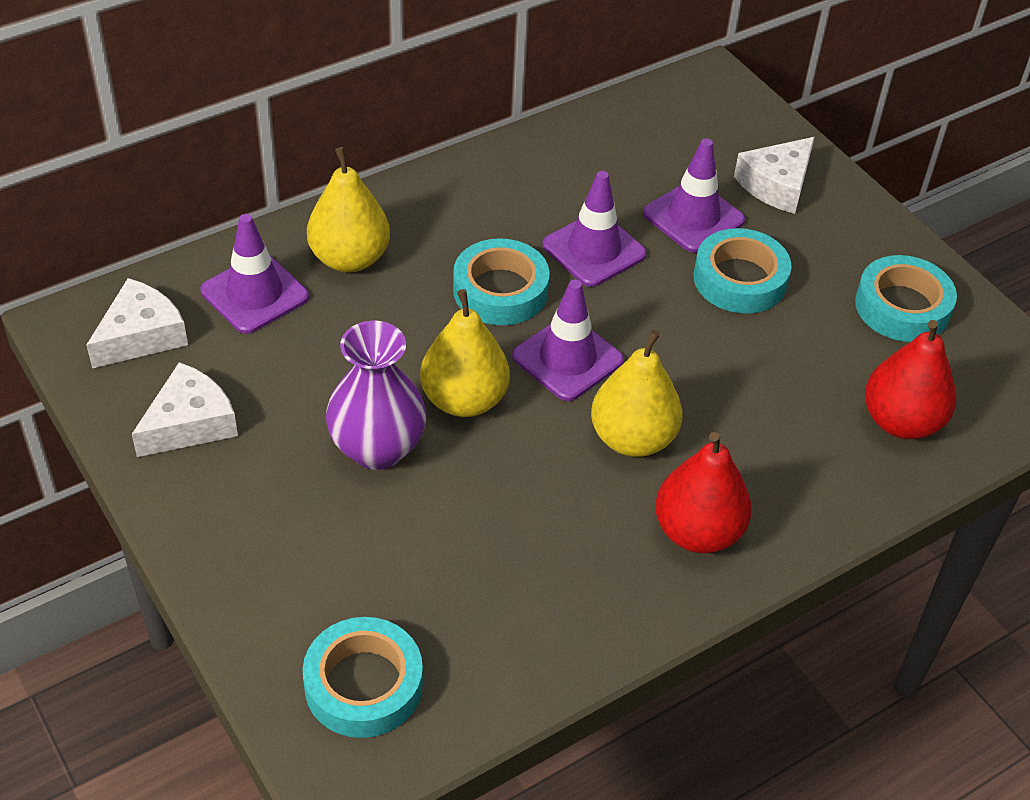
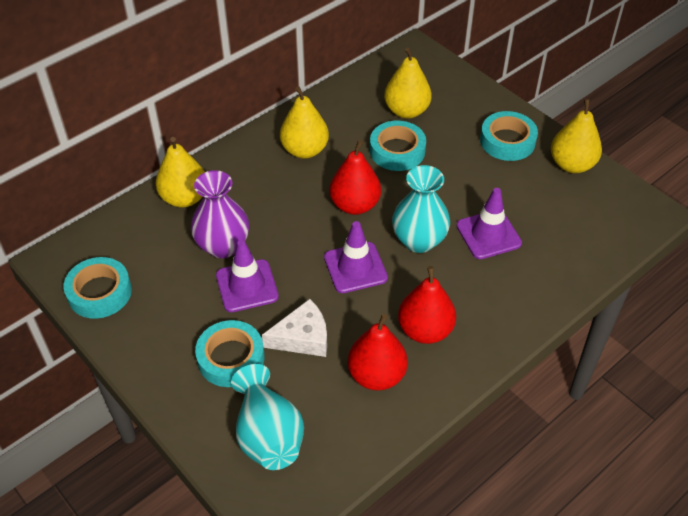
purple traffic cone: [200,214,309,334] [512,280,624,401] [542,171,647,287] [643,138,745,253] = 4 -> [216,240,279,312] [324,221,388,293] [457,188,522,259] = 3
red pear: [655,432,752,553] [865,320,956,439] = 2 -> [329,140,381,215] [348,314,408,390] [398,266,456,344] = 3
turquoise vase: none = 0 -> [231,364,304,470] [392,165,450,253] = 2
white cheese: [86,278,188,368] [132,362,238,457] [734,137,815,214] = 3 -> [262,299,327,357] = 1
yellow pear: [307,147,390,272] [420,289,510,417] [591,330,683,457] = 3 -> [155,137,205,208] [280,86,329,159] [384,47,432,118] [551,98,602,173] = 4

